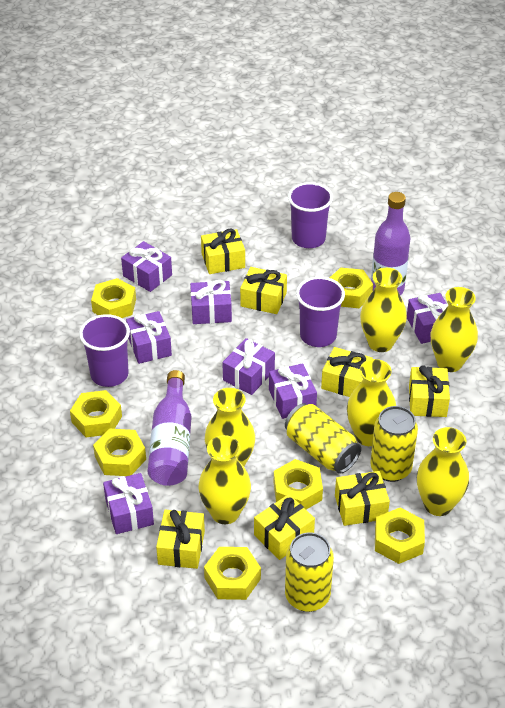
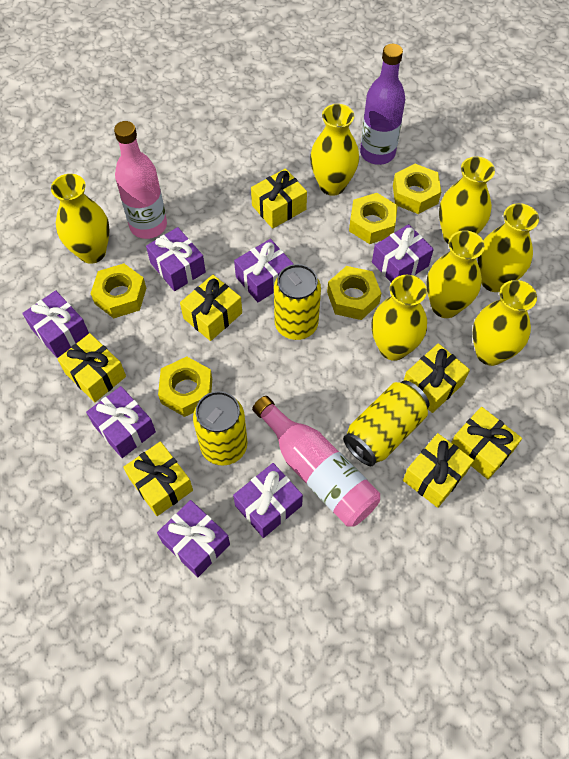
pink bottle: none = 0 -> [114,121,167,239] [252,396,380,527] = 2
purple bottle: [148,370,191,486] [371,192,411,295] = 2 -> [360,44,405,165] = 1
purple cup: [79,314,130,387] [288,182,333,248] [296,277,345,347] = 3 -> none = 0
yellow nut: [70,390,122,437] [91,278,136,318] [93,429,146,476] [204,547,261,600] [274,459,323,509] [330,268,373,308] [375,508,425,564] = 7 -> [90,263,146,318] [158,357,212,417] [327,266,381,320] [349,193,398,244] [393,164,441,214] = 5
yellow vase: [198,435,251,524] [205,388,255,466] [347,359,396,446] [360,268,407,352] [417,427,469,516] [431,287,478,372] = 6 -> [51,174,110,264] [310,104,359,196] [371,275,427,361] [426,230,485,318] [439,157,495,244] [472,280,537,366] [478,203,539,292] = 7

